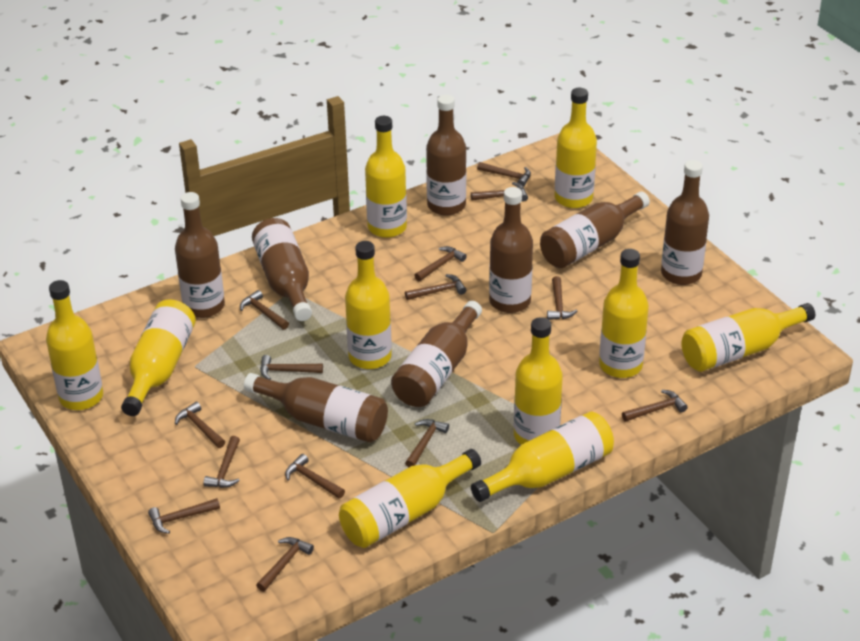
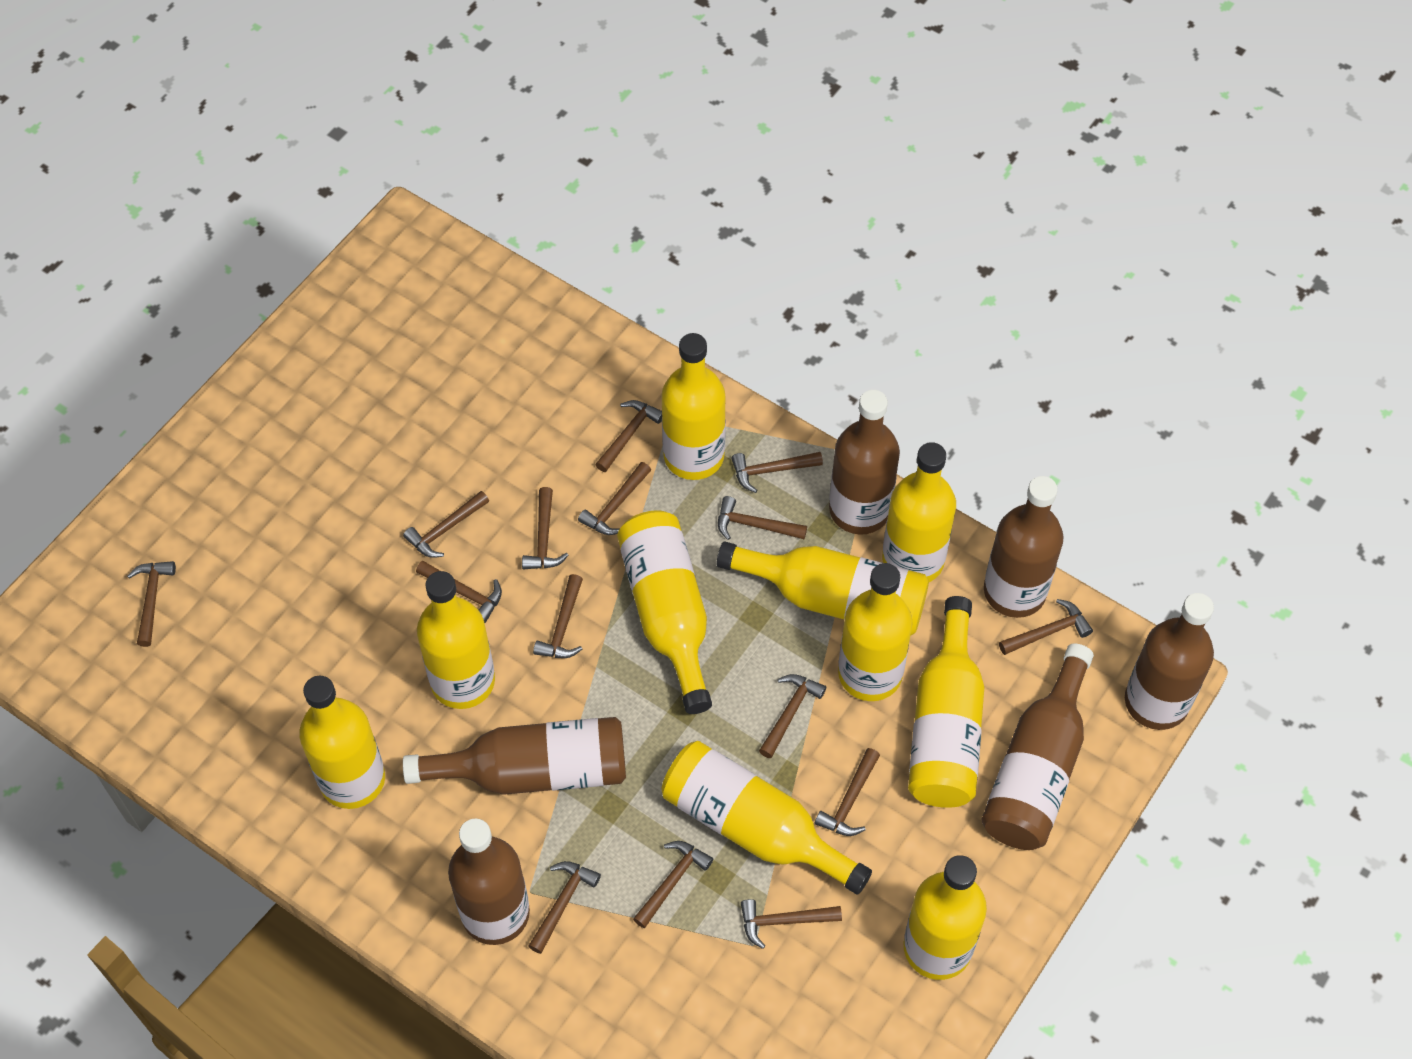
brown bottle: [175,192,225,318] [244,373,388,443] [252,218,312,321] [391,301,482,407] [426,95,466,216] [489,187,533,313] [540,191,650,268] [661,160,709,285] = 8 -> [403,717,626,795] [448,818,530,945] [829,390,900,535] [981,643,1094,850] [984,476,1064,618] [1125,593,1214,730] = 6
brown hammer: [148,498,220,534] [175,402,225,448] [203,436,240,488] [240,290,289,330] [256,537,314,592] [260,355,323,380] [285,454,345,499] [405,274,466,300] [405,419,449,468] [414,246,467,281] [471,182,528,201] [477,162,531,187] [547,276,577,320] [622,390,688,422] = 14 -> [127,561,176,647] [403,491,489,558] [416,561,502,623] [522,487,569,569] [528,861,601,954] [533,574,583,658] [578,462,651,535] [595,400,662,472] [633,841,713,928] [718,496,807,540] [731,452,823,493] [741,899,842,949] [759,674,826,758] [815,748,880,836] [999,599,1093,655] = 15

